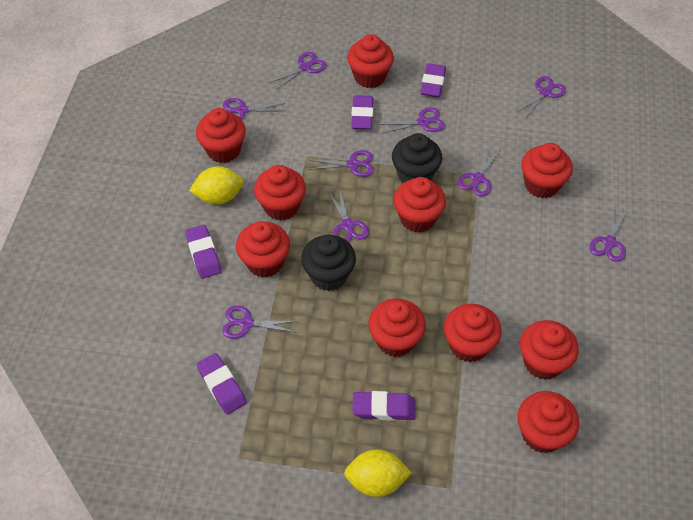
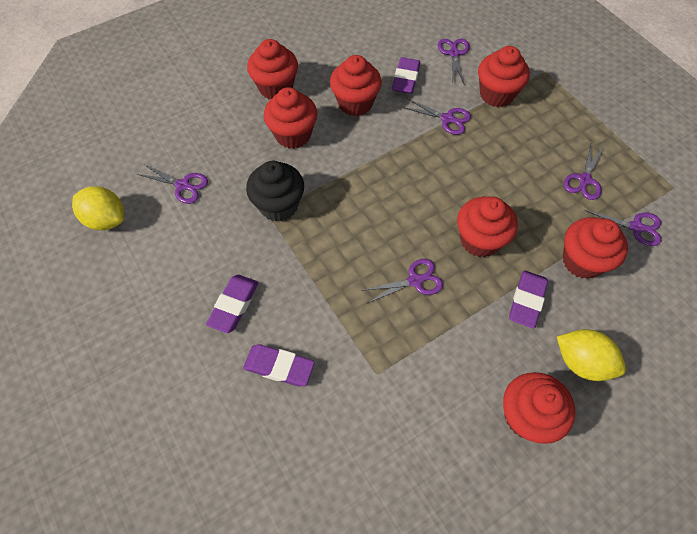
black cupcake: [301,235,356,291] [392,133,442,183] = 2 -> [246,161,304,222] = 1
purple eraser: [185,225,221,279] [196,353,247,415] [351,95,373,129] [352,391,415,421] [420,63,446,97] = 5 -> [206,275,259,333] [243,344,315,386] [392,57,420,94] [509,270,548,329] = 4
purple scissors: [222,306,297,339] [223,98,285,120] [270,52,326,90] [308,150,374,177] [328,188,369,242] [379,107,445,134] [458,146,501,197] [517,76,566,117] [589,208,628,262] = 9 -> [137,164,208,204] [362,259,443,303] [402,99,471,135] [438,39,470,83] [564,142,604,200] [584,210,661,246] = 6
red cupcake: [196,108,246,163] [236,221,290,278] [254,165,306,221] [347,34,394,88] [369,299,426,357] [394,177,446,233] [444,304,502,362] [518,391,579,453] [520,320,579,380] [521,143,573,198] = 10 -> [247,39,298,99] [264,87,317,149] [330,55,382,116] [457,196,518,257] [478,46,530,107] [503,372,575,444] [562,217,628,279] = 7

